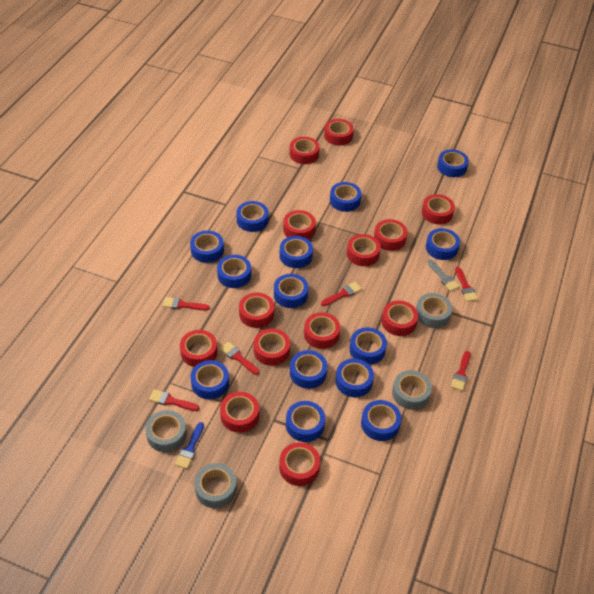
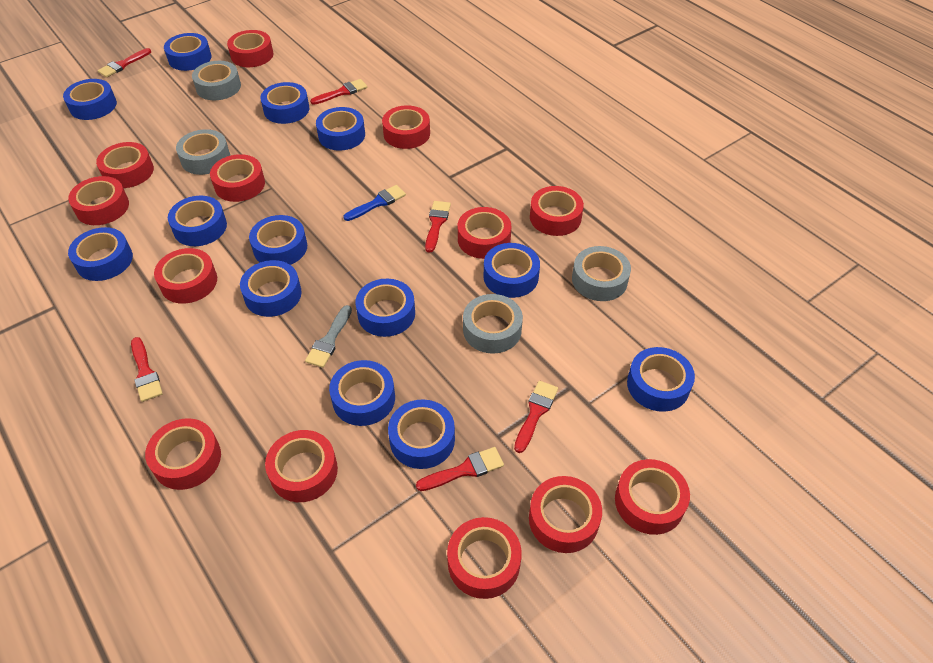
blue tape: [190,230,224,263] [191,360,229,399] [217,255,251,288] [236,201,269,232] [274,274,308,308] [280,236,313,268] [286,401,325,442] [290,350,327,389] [330,182,362,212] [335,359,374,397] [350,327,387,365] [361,400,401,441] [426,228,460,260] [437,149,469,177] = 14 -> [63,79,117,120] [68,227,133,281] [164,33,211,71] [168,196,227,246] [240,260,302,317] [249,215,307,265] [260,82,309,124] [316,107,365,151] [329,360,395,426] [356,279,415,337] [388,399,455,469] [483,243,540,298] [627,347,695,412] = 13

